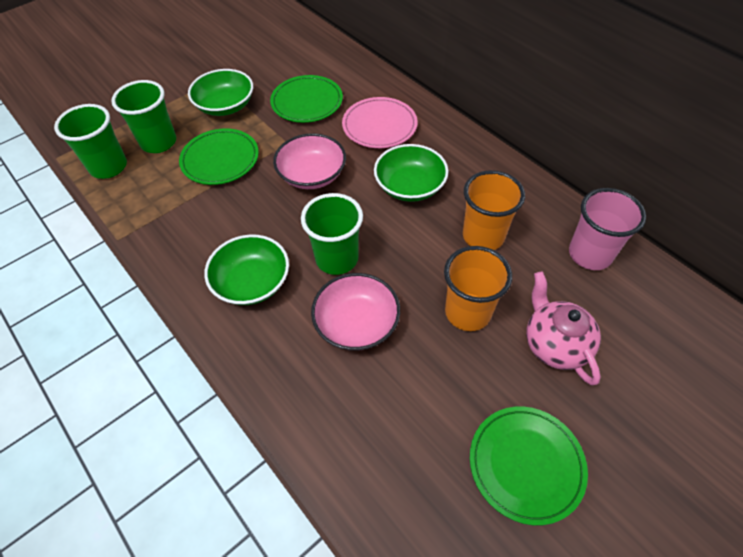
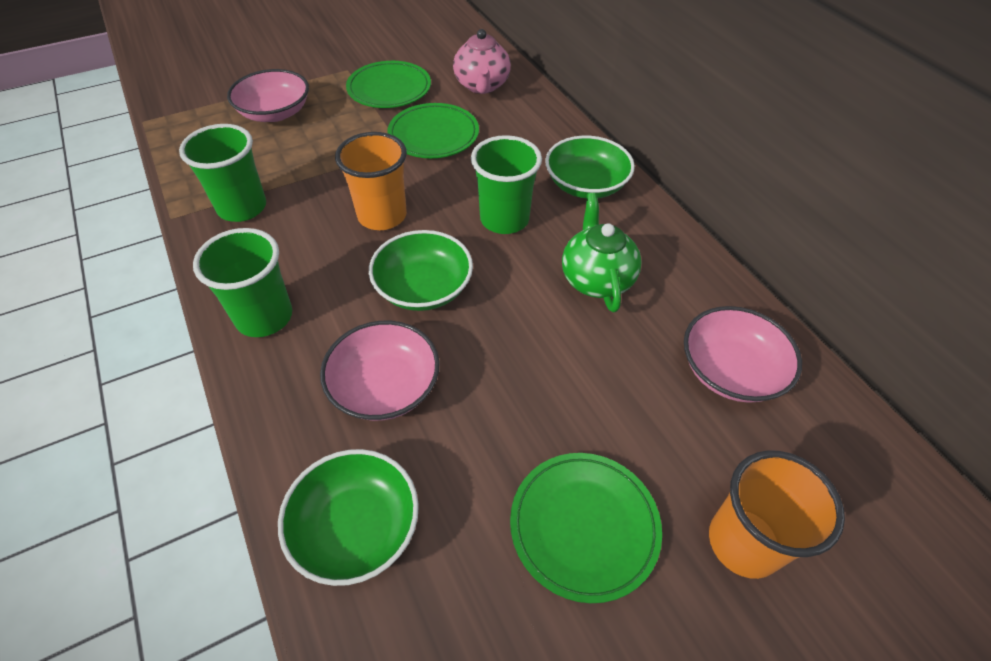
green teapot: none = 0 -> [562,193,642,312] = 1
pink bowl: [273,133,346,189] [311,273,400,351] = 2 -> [227,69,309,122] [320,321,439,421] [684,306,802,403] = 3
pink cup: [569,188,646,270] = 1 -> none = 0
pink plate: [342,97,418,148] = 1 -> none = 0

